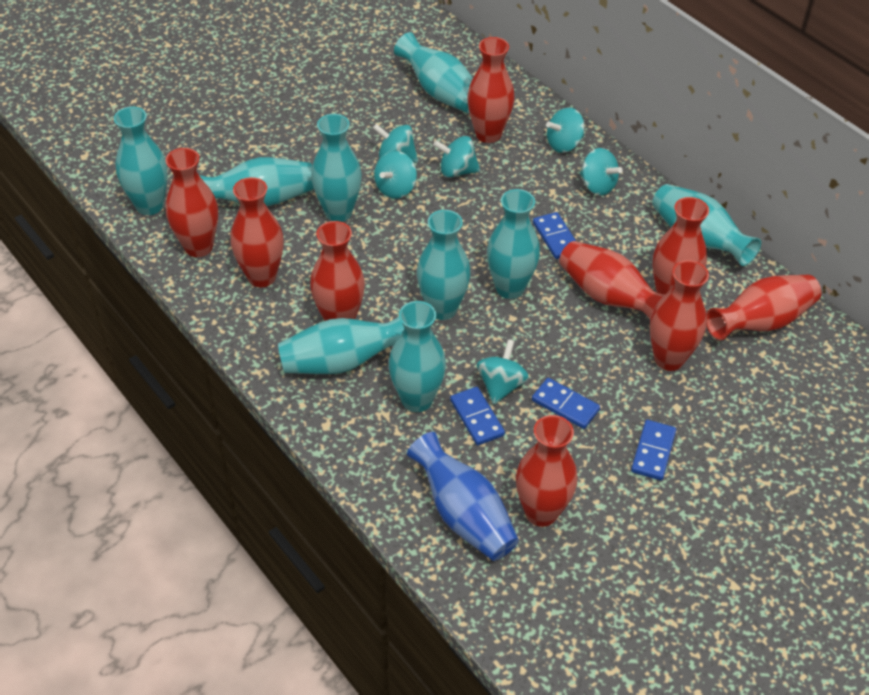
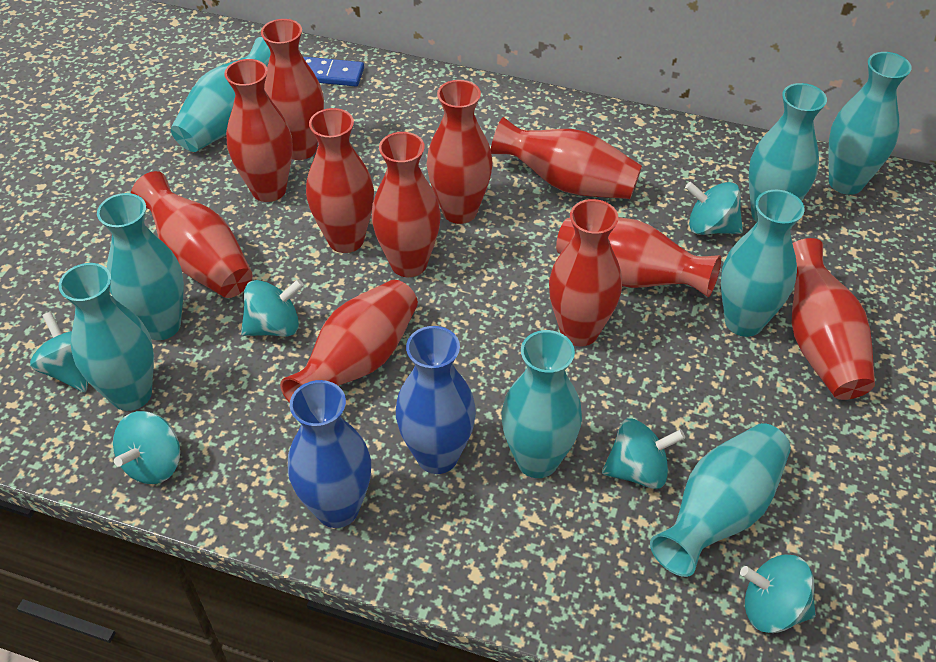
blue domino: [450,387,505,445] [532,378,600,429] [533,212,576,259] [631,420,676,480] = 4 -> [303,57,364,86] = 1
blue vase: [407,432,519,561] = 1 -> [288,380,371,528] [396,326,476,474] = 2
red vase: [165,148,218,257] [230,177,284,287] [310,221,365,321] [467,37,515,143] [516,415,578,527] [559,241,665,319] [650,260,709,371] [653,197,709,294] [706,275,821,340] = 9 -> [131,171,253,298] [224,59,293,202] [261,19,324,160] [280,280,418,403] [306,108,374,253] [372,132,441,277] [427,80,493,224] [491,117,642,199] [549,199,622,346] [556,218,721,297] [792,238,875,400] = 11
turquoise vase: [114,107,168,215] [199,157,314,206] [278,317,405,374] [311,114,362,222] [389,301,446,412] [394,32,473,113] [417,210,471,320] [487,189,540,299] [652,184,761,266] = 9 -> [59,263,154,411] [97,193,184,340] [171,37,271,152] [501,330,582,478] [650,423,791,577] [721,190,805,337] [749,83,827,222] [828,52,912,195] = 8

